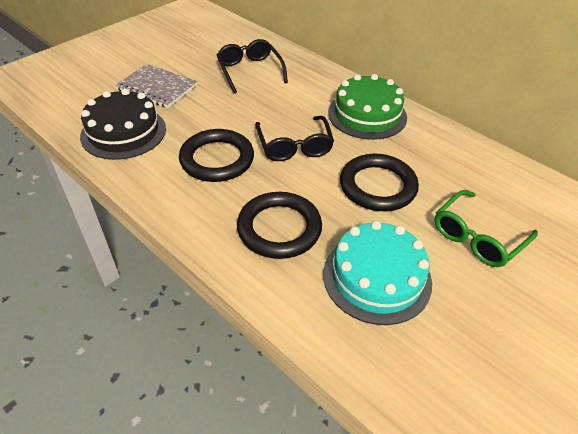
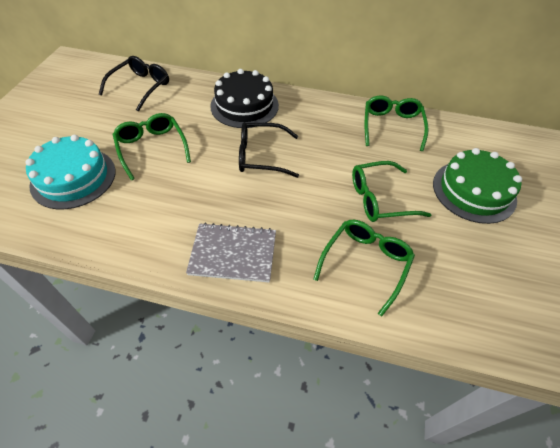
black ring: [179,129,254,182] [237,192,322,259] [340,154,419,211] = 3 -> none = 0
green glasses: [435,190,538,267] = 1 -> [112,113,191,180] [313,220,415,316] [352,161,431,222] [365,96,429,151] = 4

